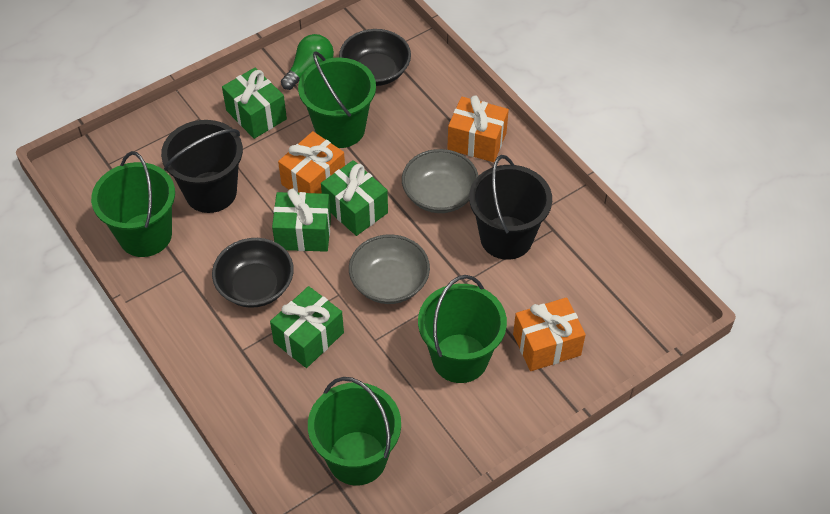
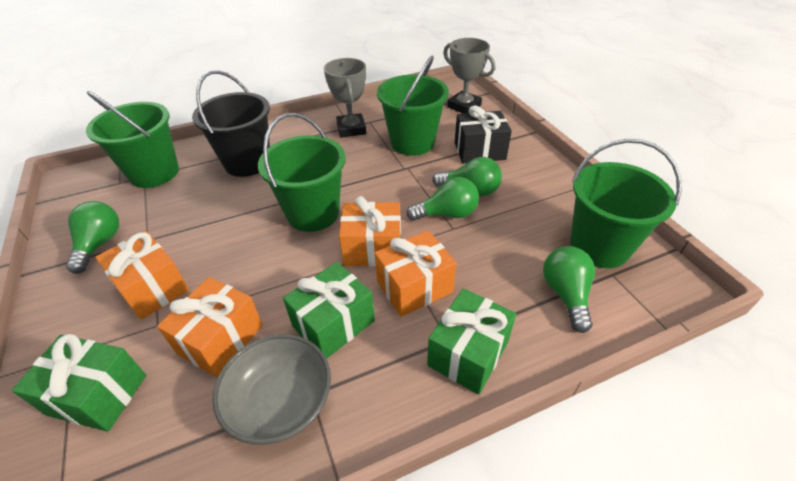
black bowl: [212,238,294,308] [339,29,411,86] = 2 -> none = 0
black bucket: [161,120,243,213] [469,155,552,260] = 2 -> [192,70,270,177] = 1
black gift: none = 0 -> [455,105,512,164] = 1
green gift: [222,68,287,139] [270,286,344,368] [272,189,331,252] [321,160,388,236] = 4 -> [12,334,146,432] [283,262,375,359] [427,288,516,395] = 3
green light bulb: [281,34,334,90] = 1 -> [66,201,119,274] [407,177,479,221] [432,157,502,196] [543,246,595,333] = 4
grey bowl: [349,234,430,304] [402,149,479,213] = 2 -> [213,334,331,445] = 1
grey trophy: none = 0 -> [324,58,366,138] [443,38,495,114] = 2
orange gift: [278,131,345,194] [447,95,509,162] [513,297,586,371] = 3 -> [95,231,189,320] [157,277,263,377] [339,196,401,266] [375,230,457,317] = 4

